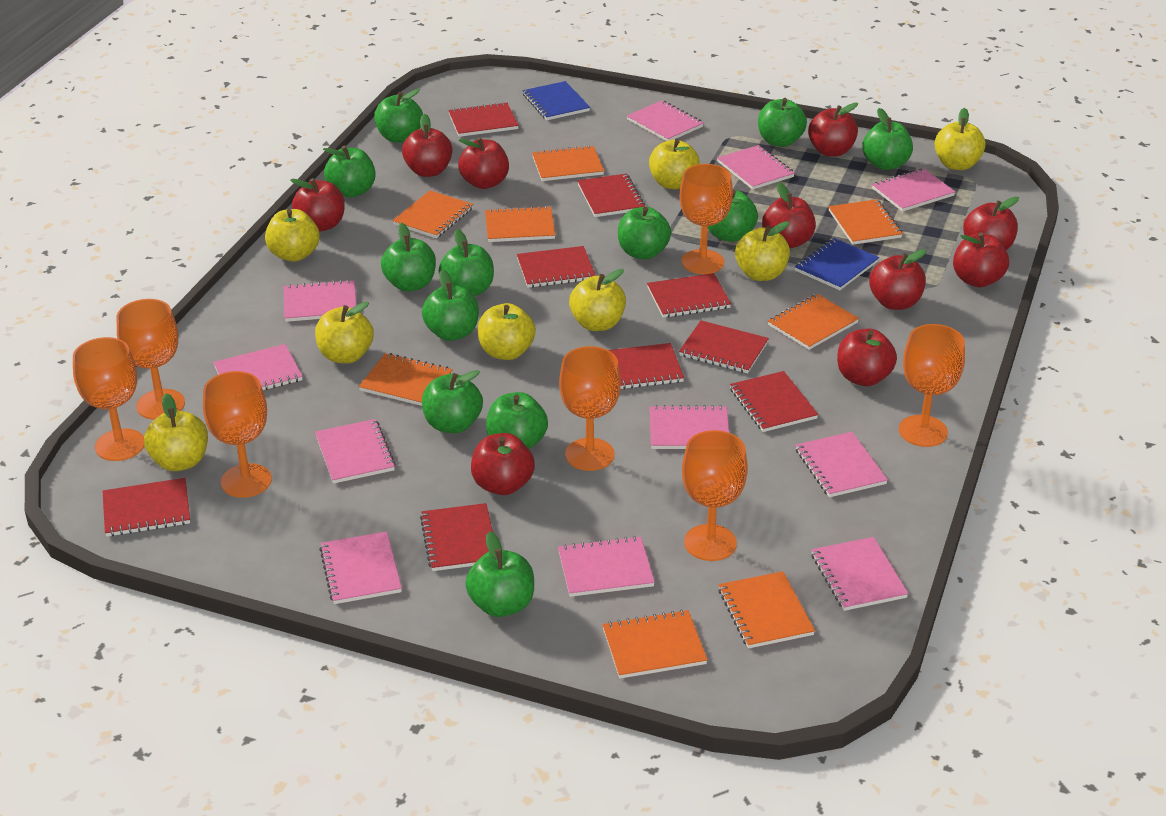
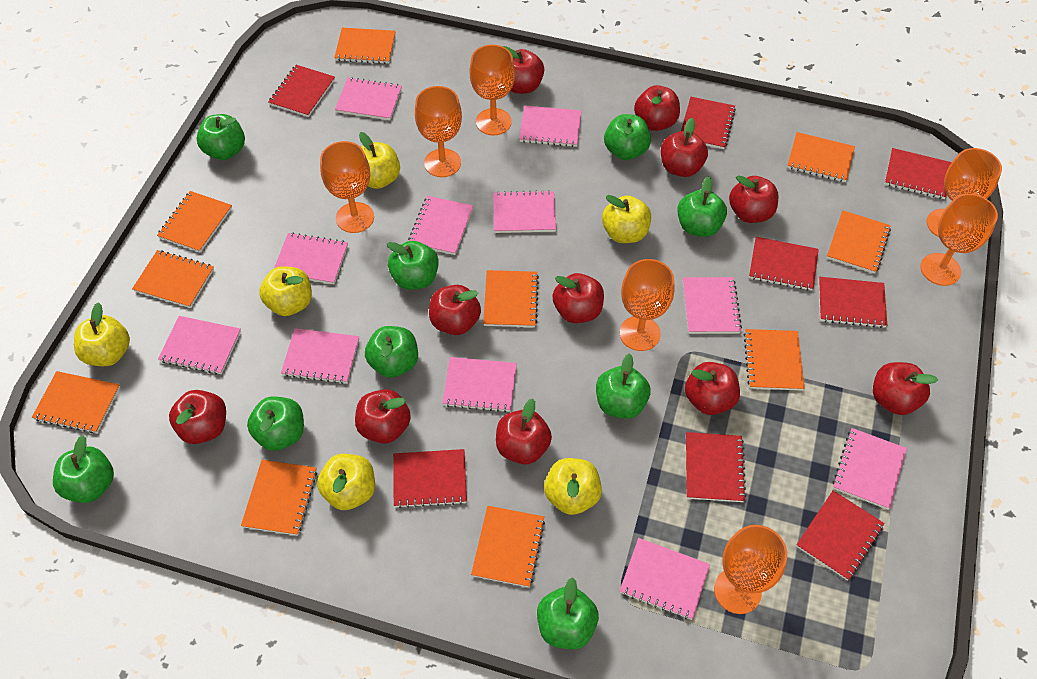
blue notebook: [523,81,590,120] [795,238,879,290] = 2 -> none = 0
green apple: [323,146,376,198] [374,89,423,143] [381,223,436,292] [422,269,479,341] [422,370,483,433] [439,229,494,296] [465,531,534,617] [486,392,548,449] [618,207,671,259] [708,190,758,242] [758,98,807,147] [862,108,913,170] = 12 -> [53,435,114,503] [197,114,245,160] [247,397,304,451] [365,326,418,378] [387,241,439,290] [537,577,599,649] [596,353,651,419] [604,114,651,160] [677,176,727,237] = 9
orange notebook: [359,353,453,406] [393,190,473,238] [485,206,555,242] [532,145,604,181] [602,610,708,678] [719,571,815,648] [768,294,859,350] [828,199,903,245] = 8 -> [32,371,120,433] [132,250,214,308] [157,191,232,252] [241,460,317,536] [334,28,396,64] [471,506,545,587] [483,270,539,327] [743,329,805,391] [787,132,855,182] [827,210,891,274] = 10
red apple: [291,178,345,232] [402,114,453,177] [458,137,509,189] [471,433,535,495] [762,183,816,248] [808,102,858,157] [837,329,897,386] [869,249,926,310] [953,232,1009,287] [963,197,1019,250] = 10 -> [169,390,226,444] [355,389,411,444] [429,285,481,335] [496,398,552,465] [502,46,544,94] [552,273,604,323] [634,85,680,131] [661,118,708,177] [685,362,740,415] [729,175,779,223] [873,362,938,415] = 11
red notebook: [102,478,190,537] [420,503,493,571] [448,102,519,137] [517,246,596,288] [577,174,645,217] [609,343,684,389] [647,273,731,318] [679,320,769,373] [730,371,818,432] = 9 -> [268,65,335,117] [393,449,467,508] [681,97,736,149] [686,432,746,502] [749,237,819,291] [796,491,885,581] [819,277,887,328] [885,148,952,199] = 8
yellow apple: [144,393,208,471] [265,209,320,262] [315,302,374,363] [478,303,536,360] [569,269,626,331] [649,139,700,189] [735,221,790,281] [934,108,986,170] = 8 -> [74,302,130,366] [259,266,312,316] [317,454,375,510] [359,132,400,189] [544,458,602,515] [602,195,651,243] = 6

